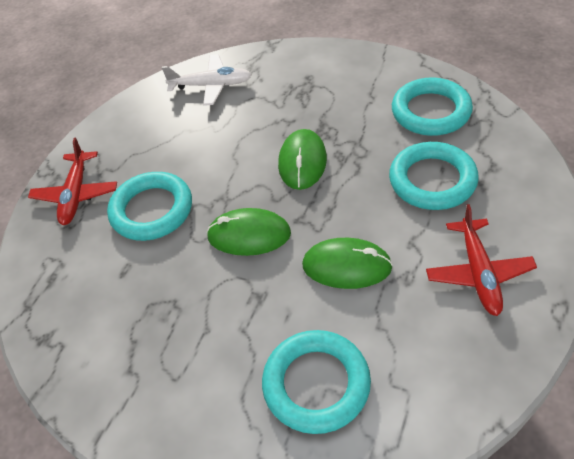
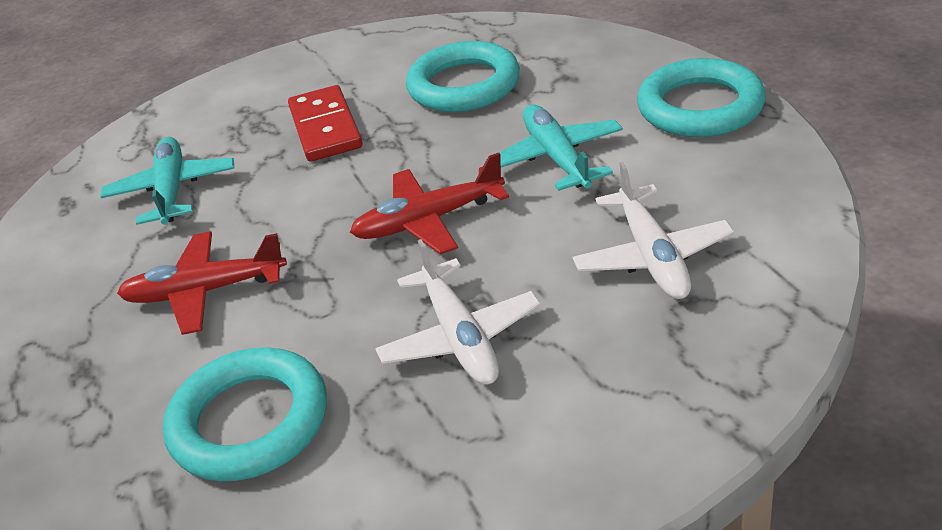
green mouse: [206,208,291,256] [278,129,327,190] [302,238,393,289] = 3 -> none = 0
red domino: none = 0 -> [288,85,363,162] = 1
turquoise plane: none = 0 -> [100,137,234,225] [499,104,623,191] = 2
turquoise ring: [107,172,192,241] [262,330,371,434] [389,142,479,210] [392,77,473,136] = 4 -> [163,348,327,481] [406,41,520,112] [637,58,766,137] = 3
white plane: [162,54,252,106] = 1 -> [375,239,541,385] [573,162,734,299] = 2

